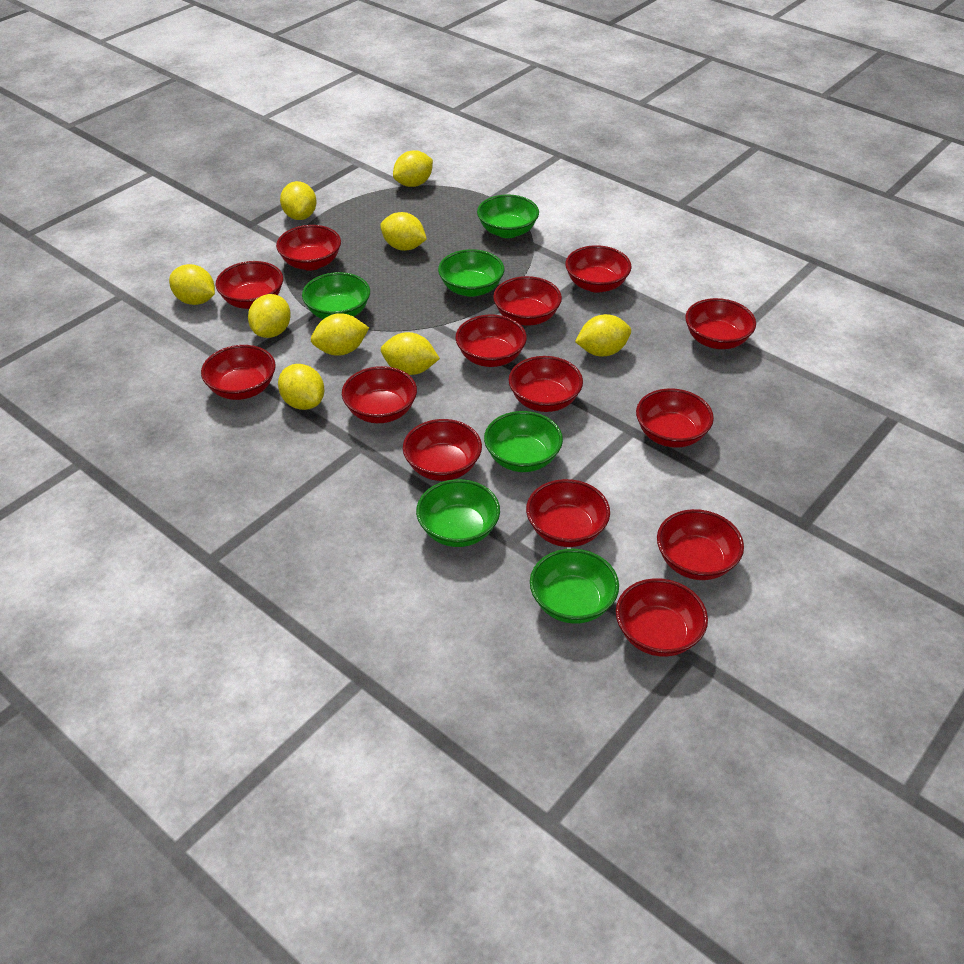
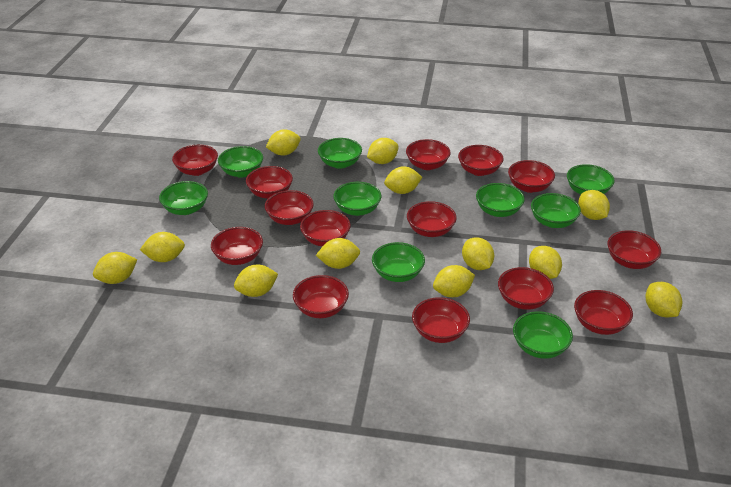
green bowl: [302,272,370,319] [416,479,500,547] [438,249,504,297] [477,194,539,238] [484,411,563,472] [530,549,619,624] = 6 -> [159,181,208,215] [218,146,263,178] [318,138,362,169] [333,182,381,216] [372,242,425,282] [476,183,525,217] [513,311,573,359] [531,193,581,228] [567,164,615,195] = 9
yellow lemon: [169,264,215,305] [248,294,291,338] [278,364,325,410] [280,181,317,220] [311,313,369,356] [380,212,427,251] [381,332,440,375] [393,150,433,187] [575,314,631,357] = 9 -> [93,252,137,284] [140,232,185,262] [234,265,278,297] [266,129,301,155] [316,238,360,269] [367,138,398,164] [384,166,422,194] [433,265,475,297] [462,237,494,270] [529,246,562,279] [578,190,610,220] [645,282,682,318] = 12

